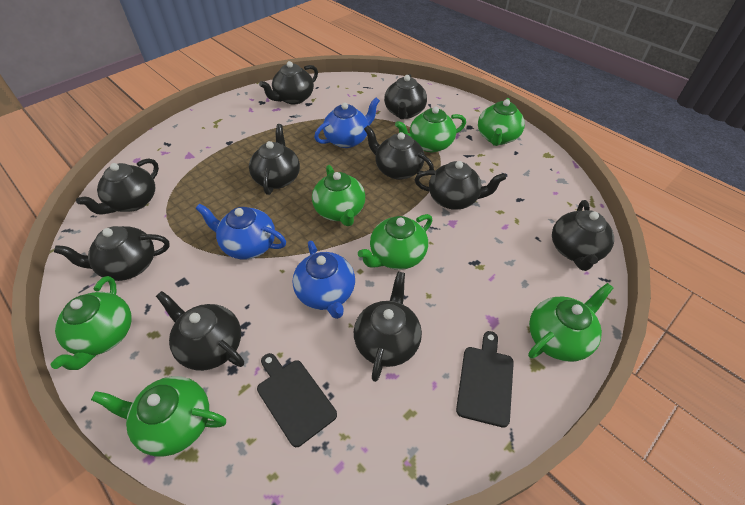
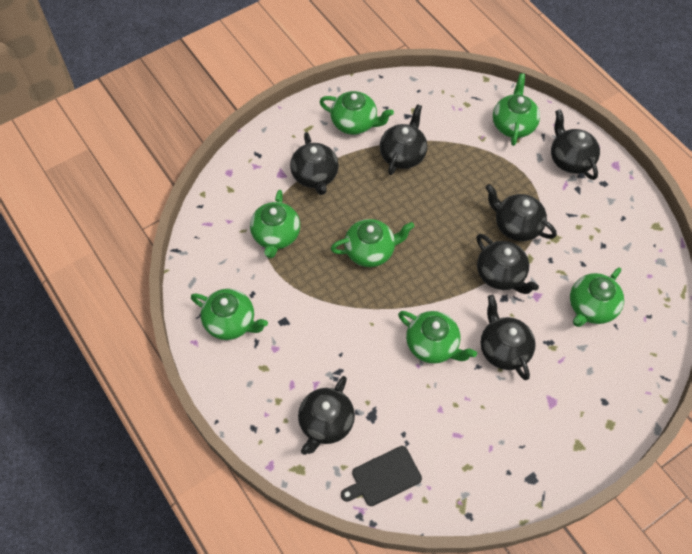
black cutting board: [257,353,337,447] [456,331,514,428] = 2 -> [341,446,422,506] = 1
black teapot: [54,226,170,281] [76,158,159,214] [156,291,244,371] [249,124,300,195] [259,61,318,104] [354,272,422,382] [364,125,434,180] [384,74,427,119] [415,161,506,210] [552,200,614,271] = 10 -> [290,132,339,195] [298,376,355,455] [380,104,427,175] [476,234,539,294] [481,295,536,380] [485,184,557,241] [551,109,600,180] = 7
blue teapot: [195,203,286,259] [293,240,355,319] [314,97,380,148] = 3 -> none = 0

